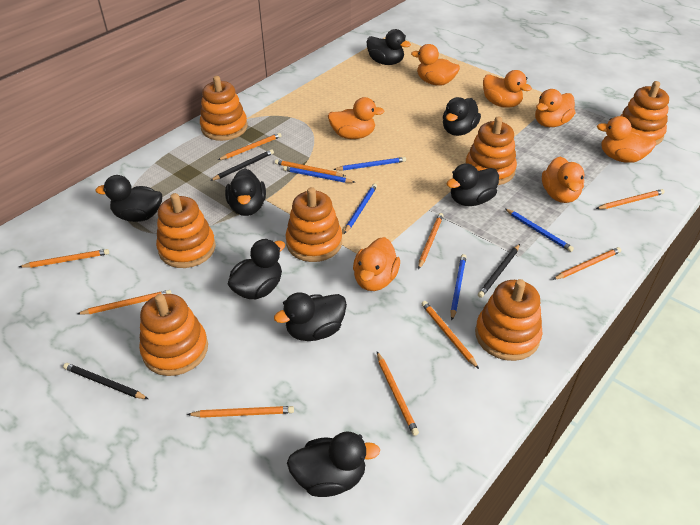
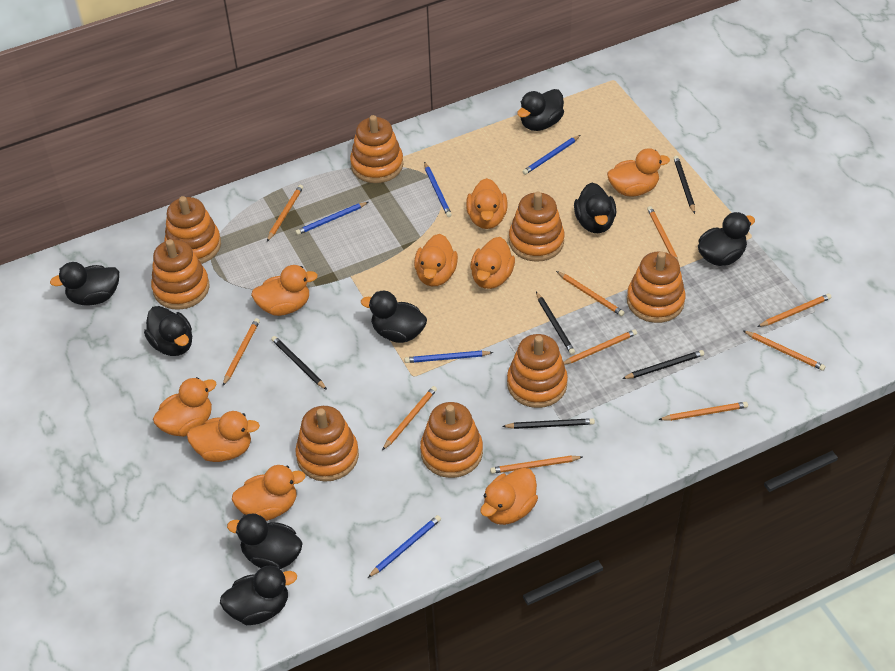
black pencil: [63,363,148,399] [210,149,274,181] [478,244,520,298] = 3 -> [271,336,327,390] [502,418,595,429] [536,292,575,355] [622,350,704,379] [674,156,695,214] = 5
orange duck: [328,97,385,139] [353,237,400,291] [411,44,460,86] [483,70,532,108] [535,89,575,127] [542,157,584,203] [597,116,656,163] = 7 -> [153,377,217,437] [187,411,260,462] [232,465,305,521] [251,265,318,316] [414,234,458,286] [466,178,508,229] [470,237,515,289] [481,468,538,525] [607,148,670,197] = 9
orange stacking toy: [139,294,208,376] [156,193,216,268] [200,76,248,141] [286,187,342,262] [466,116,517,185] [475,279,543,361] [620,81,669,146] = 7 -> [151,239,210,310] [164,196,221,264] [295,406,359,482] [350,115,403,183] [420,402,483,478] [507,334,568,408] [509,192,565,262] [627,251,686,323] = 8

